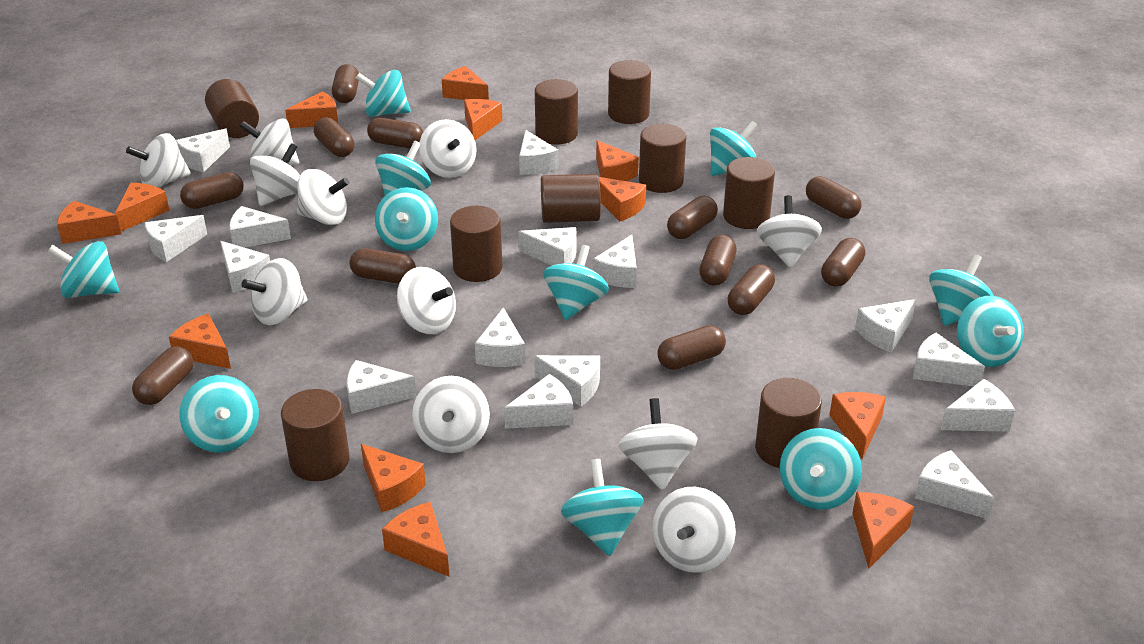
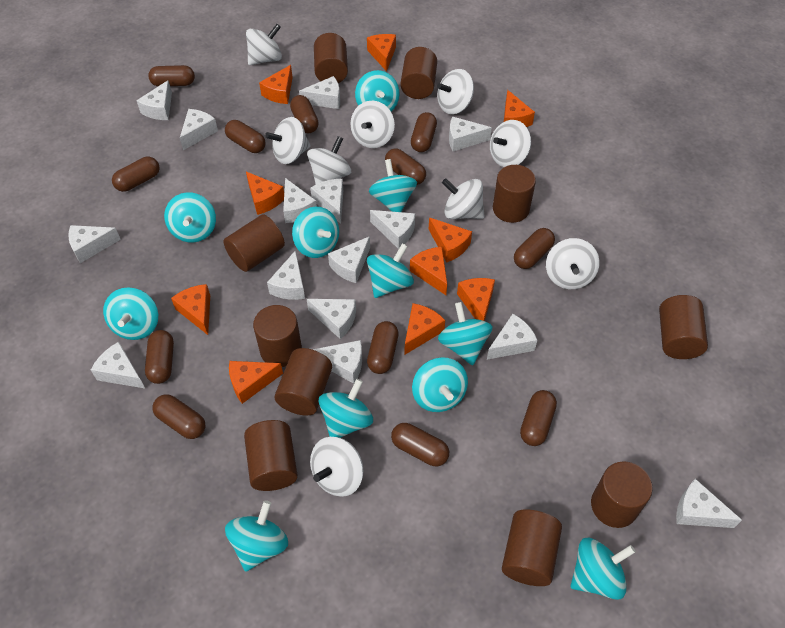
brown cylinder: [205,79,259,138] [281,389,350,481] [450,206,502,282] [535,79,578,145] [541,174,601,223] [608,60,651,124] [639,124,686,193] [723,157,775,229] [755,378,822,468] = 9 -> [223,215,285,272] [244,420,298,491] [253,305,302,367] [274,348,332,416] [314,33,348,83] [401,47,437,99] [493,165,536,223] [502,509,562,586] [591,461,653,528] [659,295,708,359] = 10
orange cheese: [57,201,121,244] [115,183,170,231] [169,314,231,369] [285,91,338,128] [361,444,426,513] [382,502,450,577] [442,66,489,100] [464,99,502,140] [596,140,639,181] [599,177,646,221] [830,392,886,459] [852,492,914,569] = 12 -> [171,284,210,335] [229,361,283,404] [246,172,284,215] [259,65,293,104] [367,34,396,71] [404,303,445,355] [410,247,447,295] [429,218,472,263] [457,278,495,321] [504,90,535,127] = 10
white spinning top: [126,133,191,188] [240,118,299,165] [241,258,307,325] [250,143,300,206] [297,169,349,225] [397,267,456,334] [412,376,490,453] [419,119,477,178] [619,398,698,490] [652,487,736,573] [757,195,822,268] = 11 -> [246,24,282,65] [265,117,311,164] [307,136,351,184] [310,437,363,497] [350,101,395,148] [437,69,474,114] [442,178,485,219] [490,120,531,167] [546,238,600,289] = 9

